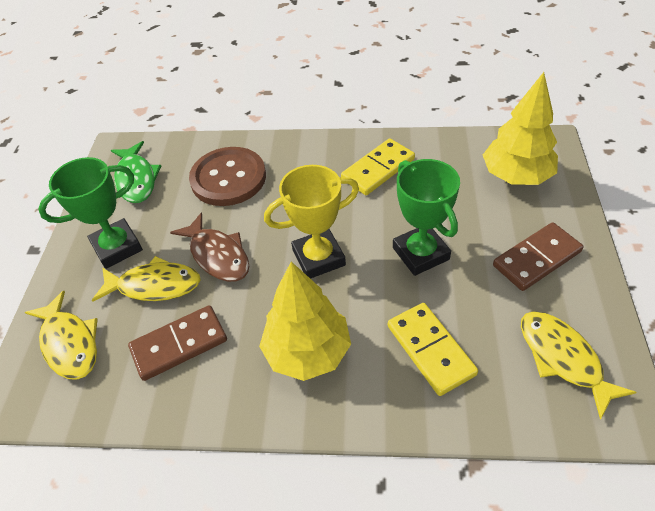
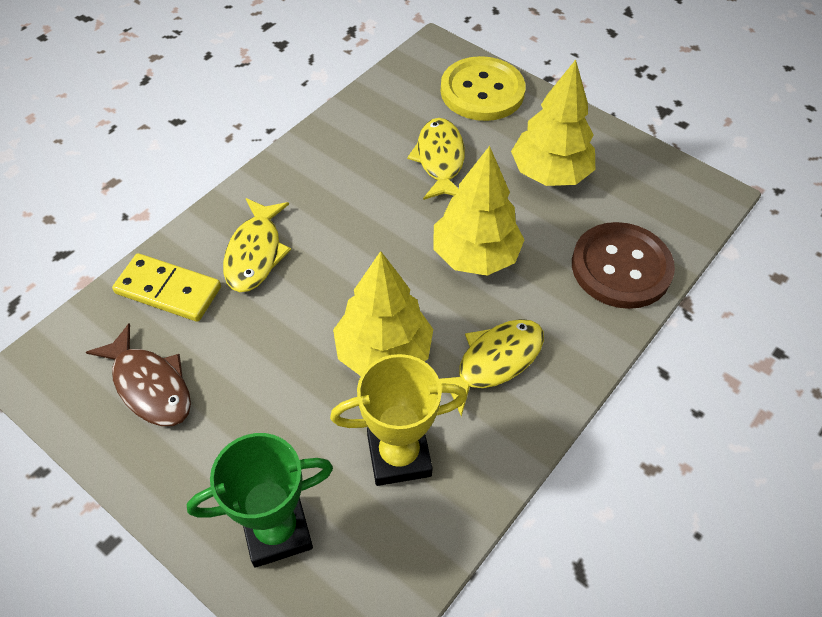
brown domino: [128,305,227,381] [493,222,583,291] = 2 -> none = 0
green fish: [111,141,161,203] = 1 -> none = 0
green trophy: [38,157,143,269] [393,159,460,276] = 2 -> [186,433,333,568] = 1
yellow button: none = 0 -> [440,56,525,121] = 1
yellow domino: [341,138,415,195] [388,303,478,396] = 2 -> [112,253,221,322] = 1
yellow tree: [259,262,351,381] [483,72,558,185] = 2 -> [333,251,433,376] [433,146,525,276] [511,60,595,186] = 3

